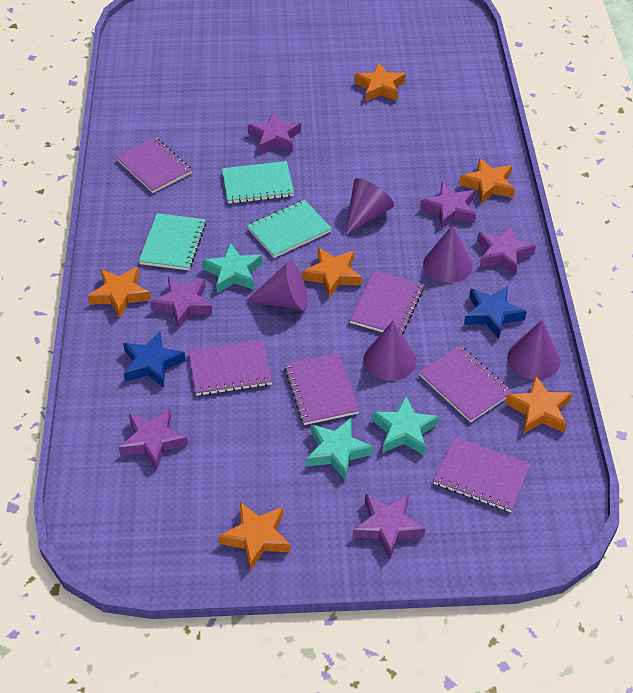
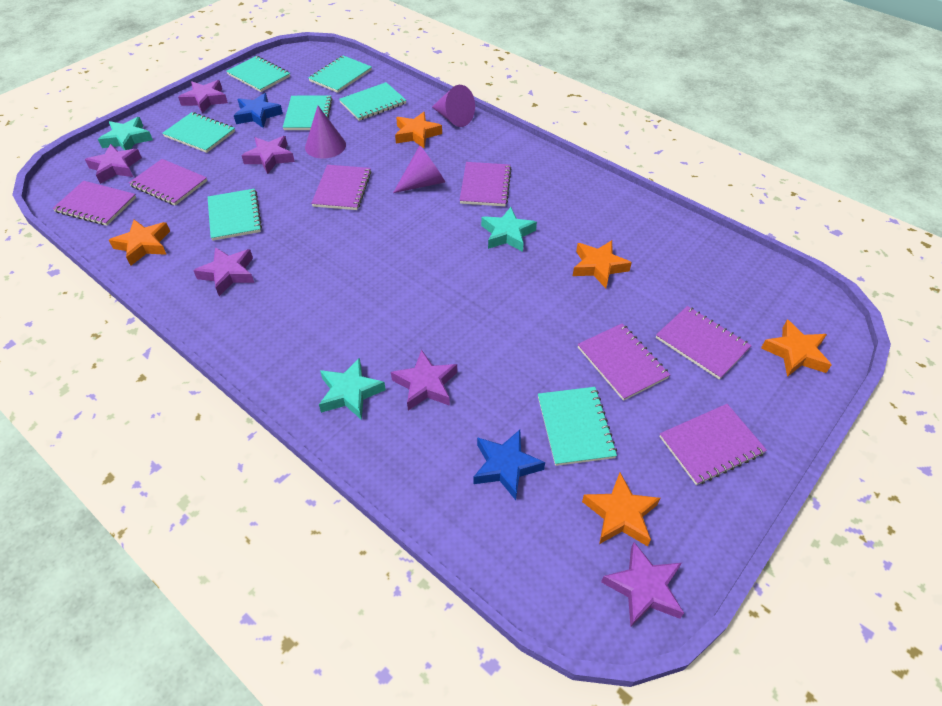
orange star: [88,267,151,318] [219,502,291,571] [302,248,362,298] [354,63,406,101] [459,158,515,204] [505,376,572,433] = 6 -> [109,220,170,266] [395,112,442,149] [573,240,632,288] [582,473,660,546] [761,320,832,377] = 5
purple cone: [246,261,308,310] [345,178,394,236] [364,321,417,381] [423,225,473,283] [507,320,561,380] = 5 -> [305,106,346,159] [393,145,445,193] [432,85,475,127] = 3
purple notebook: [116,137,192,193] [189,340,272,396] [284,353,360,425] [350,271,424,334] [419,346,513,422] [433,436,531,512] = 6 -> [52,181,136,226] [129,159,207,206] [311,165,371,210] [459,162,511,206] [578,323,670,401] [656,306,752,380] [659,404,767,485] = 7
turquoise notebook: [139,213,206,270] [222,161,294,204] [247,200,332,258] = 3 -> [162,112,235,153] [208,189,262,241] [226,56,290,92] [283,95,332,130] [308,55,372,93] [339,82,407,121] [538,387,617,466] = 7

